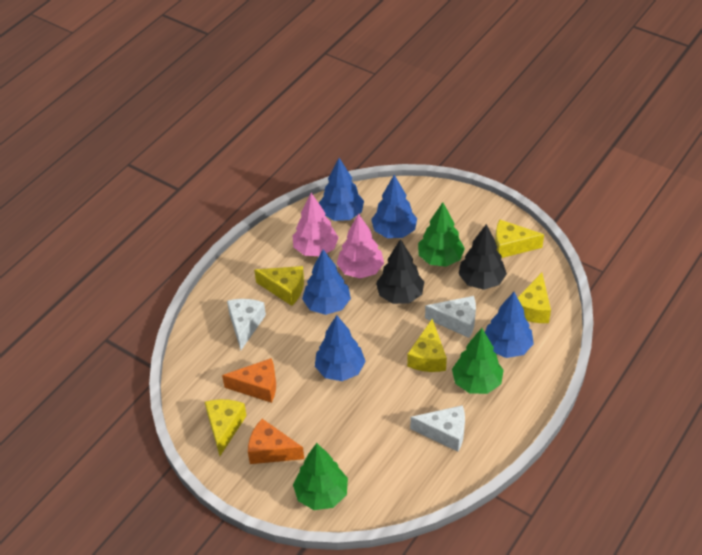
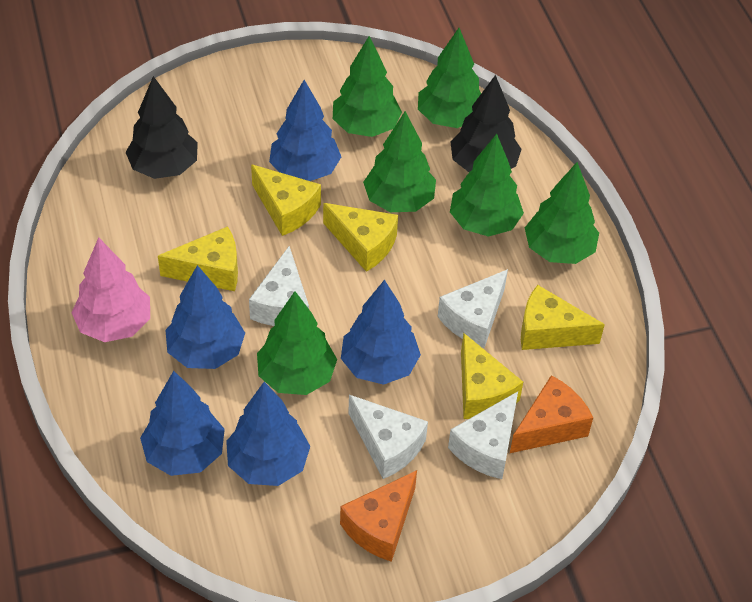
green tree: [293,443,348,510] [418,202,465,267] [452,328,504,394] = 3 -> [257,291,337,395] [333,36,402,137] [363,111,436,212] [418,28,481,128] [450,134,524,237] [525,162,599,264] = 6
pink tree: [292,193,339,256] [337,213,384,279] = 2 -> [71,237,150,342] = 1
white cheese: [227,299,266,350] [410,405,465,452] [425,296,476,338] = 3 -> [249,246,309,326] [348,395,428,479] [438,269,508,348] [448,392,518,479] = 4

